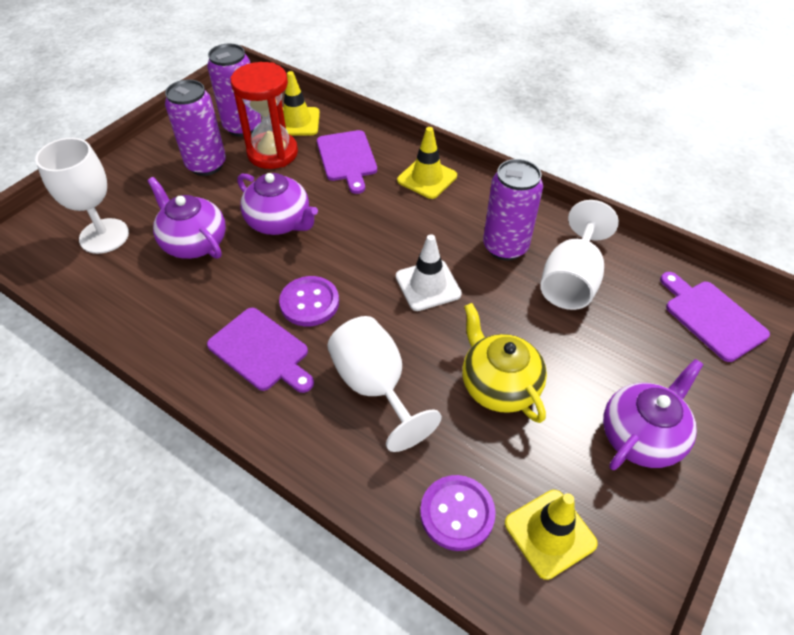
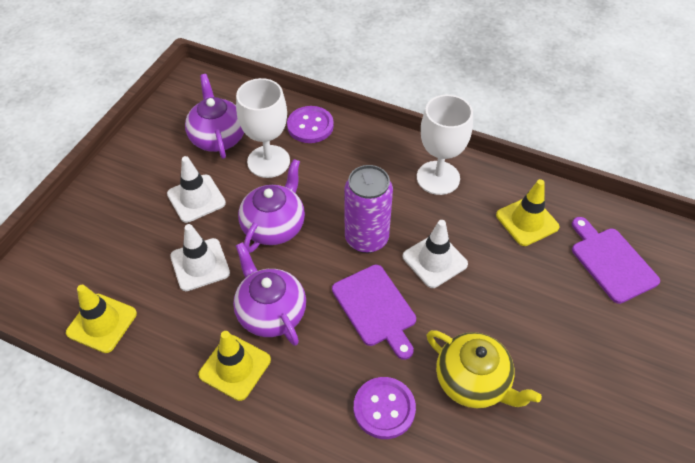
purple can: [165,80,226,176] [207,43,261,137] [483,159,543,261] = 3 -> [344,165,393,253] = 1
purple cutting board: [207,308,314,393] [317,130,377,194] [660,272,770,362] = 3 -> [332,265,416,360] [572,217,660,304] = 2
red hourglass: [231,62,298,169] = 1 -> none = 0
white goblet: [35,138,129,254] [327,316,442,452] [540,200,619,310] = 3 -> [236,78,290,178] [417,95,473,195] = 2
white traffic cone: [396,234,462,311] = 1 -> [167,156,226,223] [170,224,230,291] [403,220,468,288] = 3

